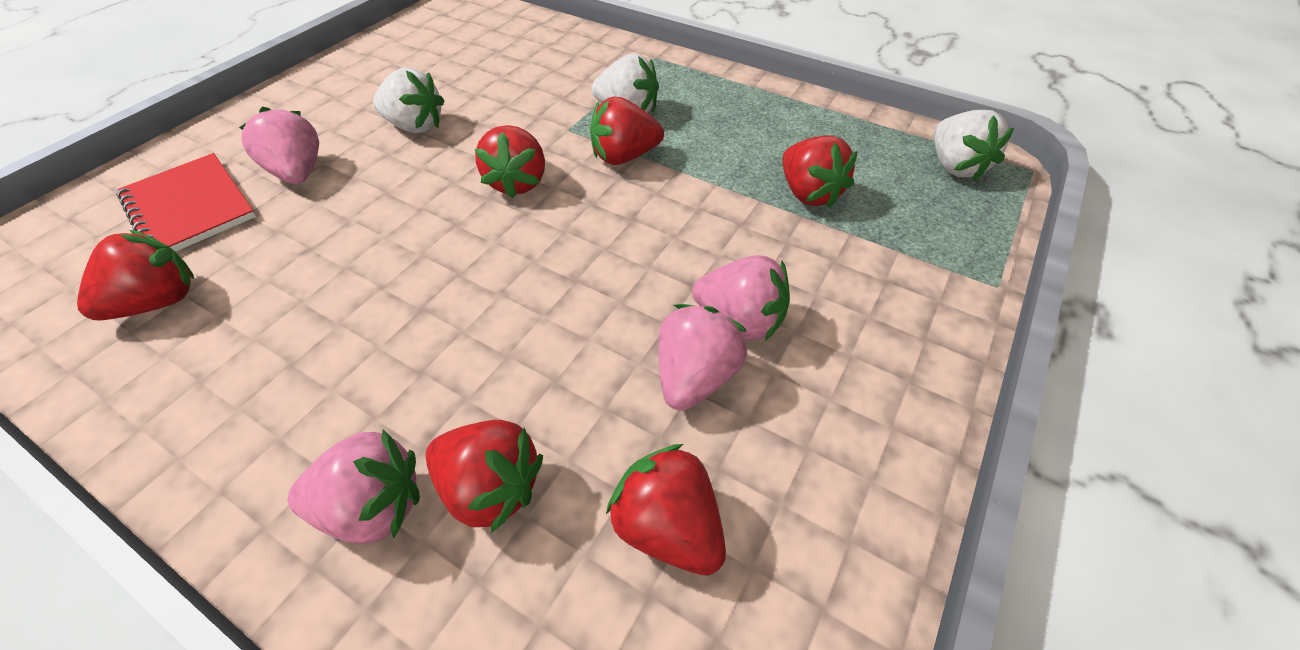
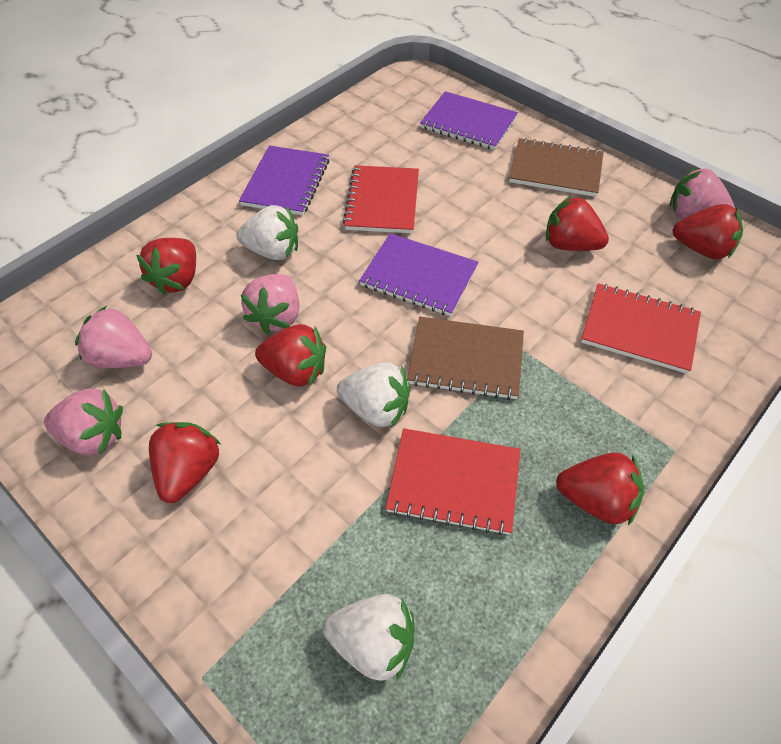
brown notebook: none = 0 -> [407,317,524,400] [509,138,604,197] = 2
purple notebook: none = 0 -> [239,146,329,215] [359,233,479,316] [420,91,518,150] = 3
red notebook: [116,153,256,252] = 1 -> [343,165,419,233] [386,428,520,536] [581,283,701,374] = 3

